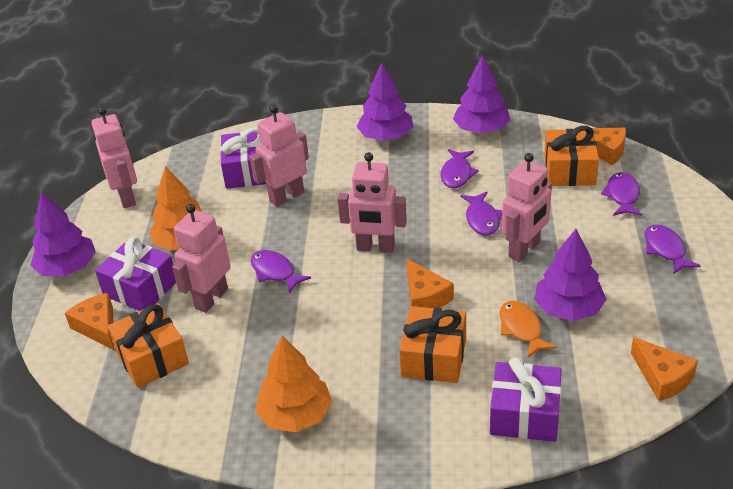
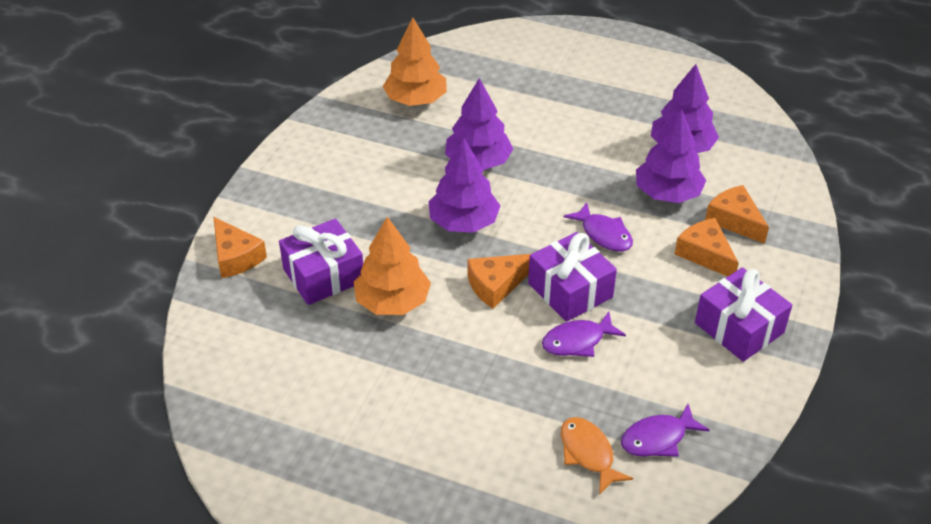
orange gift: [108,303,189,388] [399,306,466,383] [544,126,599,186] = 3 -> none = 0
pink robot: [91,107,137,208] [172,204,231,313] [250,105,309,207] [337,152,407,253] [502,153,552,262] = 5 -> none = 0
purple fish: [251,250,311,294] [440,149,479,188] [460,192,502,235] [601,172,643,216] [645,224,701,274] = 5 -> [542,312,626,357] [564,202,633,251] [621,404,710,457] = 3

